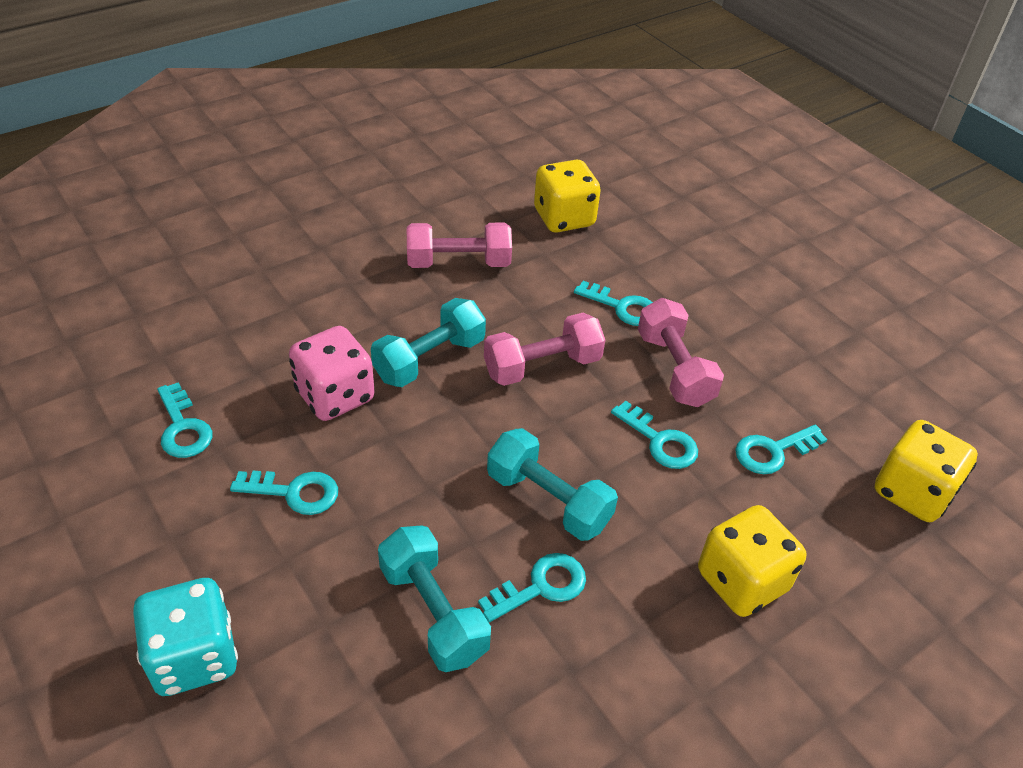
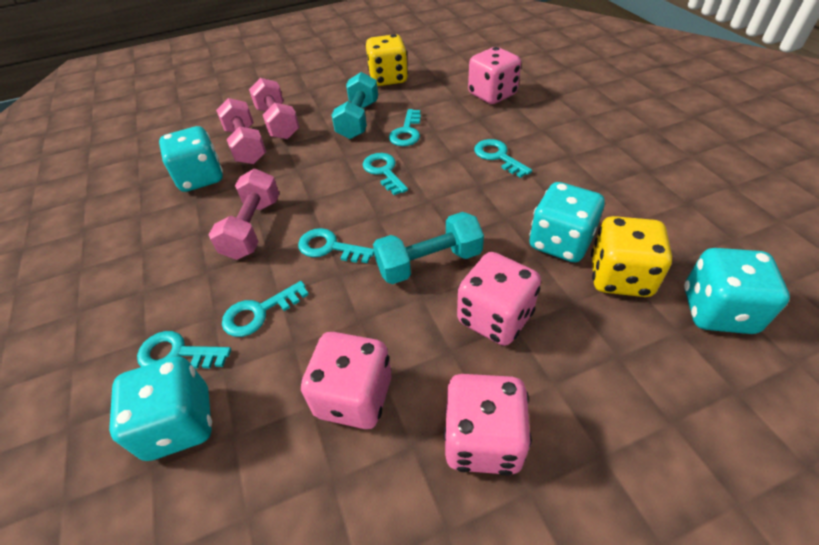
pink dice: [289,326,375,421] = 1 -> [301,332,391,429] [444,374,532,476] [457,252,541,346] [468,47,521,104] = 4
turquoise dice: [133,578,238,696] = 1 -> [109,357,212,461] [159,126,223,192] [529,182,605,262] [684,248,790,334] = 4
turquoise dumbbell: [371,298,486,387] [378,525,491,672] [487,428,618,541] = 3 -> [331,72,378,139] [373,212,484,284] = 2
yellow dice: [534,160,601,233] [698,505,806,617] [874,420,978,522] = 3 -> [366,34,408,86] [591,216,672,297] = 2

